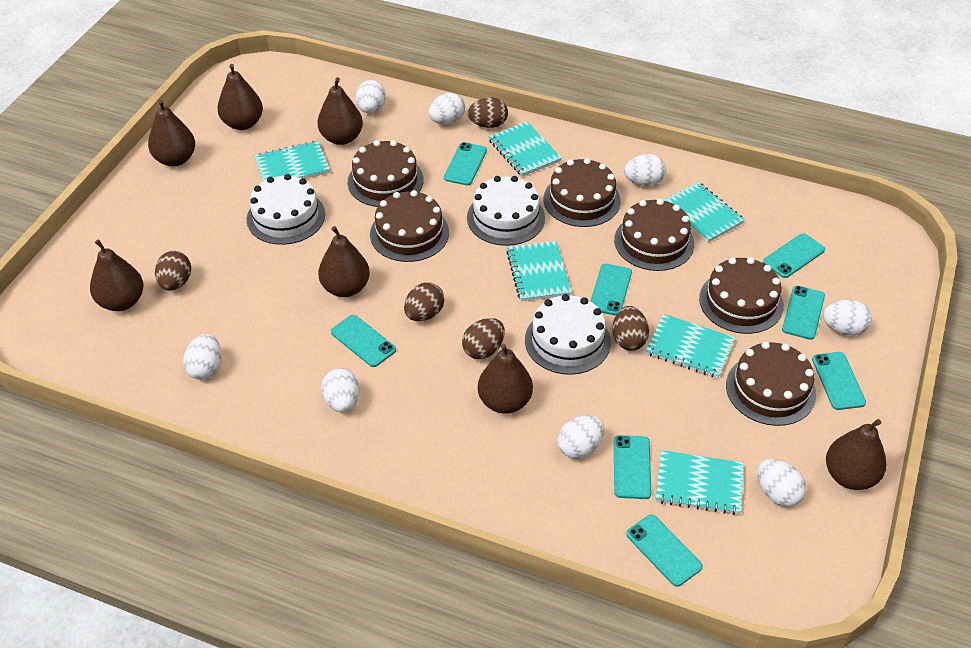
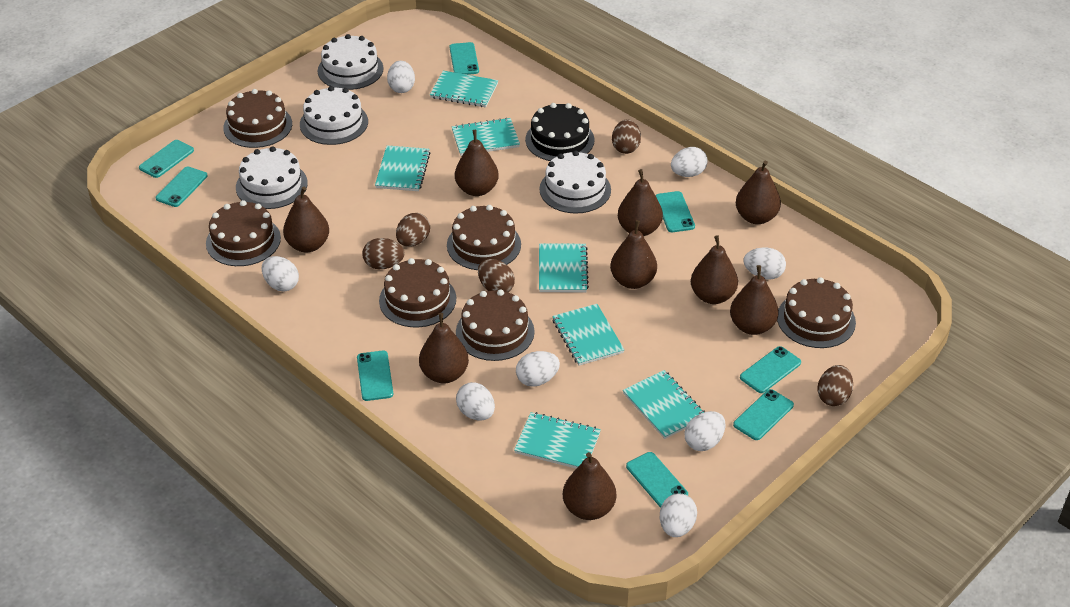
black cake: none = 0 -> [525,103,595,161] = 1
brown pear: [90,239,144,311] [148,99,195,166] [217,64,263,130] [317,77,363,145] [318,226,370,297] [478,344,533,414] [826,419,887,490] = 7 -> [283,187,329,252] [419,313,469,383] [455,130,499,196] [563,452,616,520] [610,220,657,289] [618,169,663,236] [691,235,738,304] [730,265,779,335] [736,161,781,224] = 9
turquoise notebook: [254,141,330,181] [488,122,562,177] [506,241,572,302] [646,314,735,378] [656,450,744,515] [663,182,745,243] = 6 -> [375,145,430,191] [430,71,498,107] [452,117,520,156] [514,412,601,468] [539,244,589,292] [552,304,625,366] [623,370,705,439] = 7
white cake: [247,174,325,245] [467,176,545,246] [525,294,611,375] = 3 -> [236,146,308,209] [300,86,368,145] [318,34,383,90] [539,151,611,214] = 4

